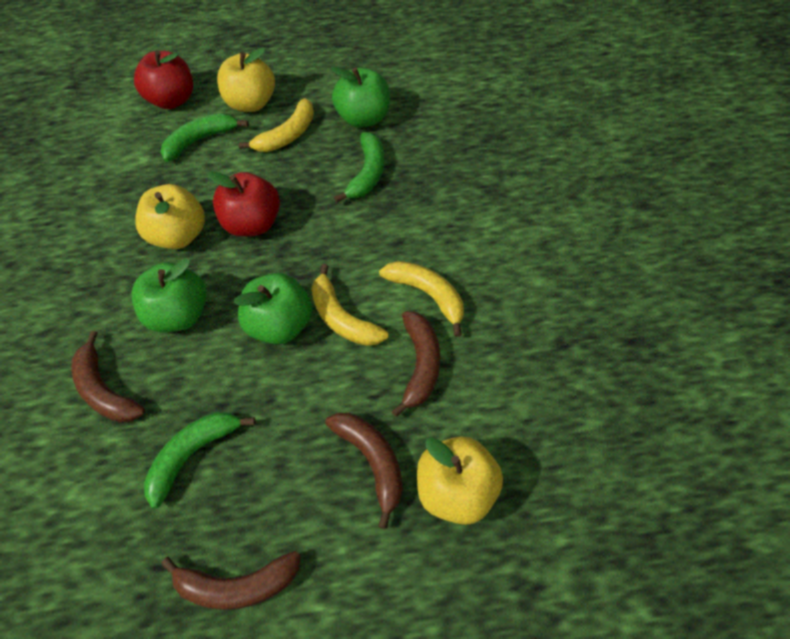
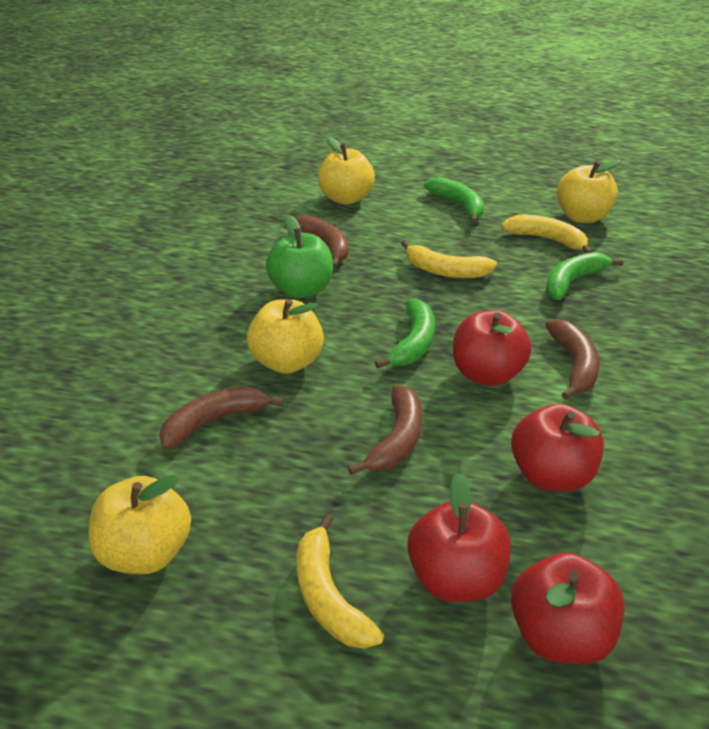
green apple: [131,259,207,332] [234,273,312,345] [331,66,390,128] = 3 -> [266,215,333,298] = 1
red apple: [134,51,193,109] [207,171,280,237] = 2 -> [407,473,511,602] [453,310,531,386] [511,404,604,492] [511,553,624,664] = 4
yellow apple: [135,184,205,249] [217,47,275,112] [417,436,503,525] = 3 -> [88,475,191,574] [247,299,324,374] [318,136,375,205] [557,159,621,223] = 4

